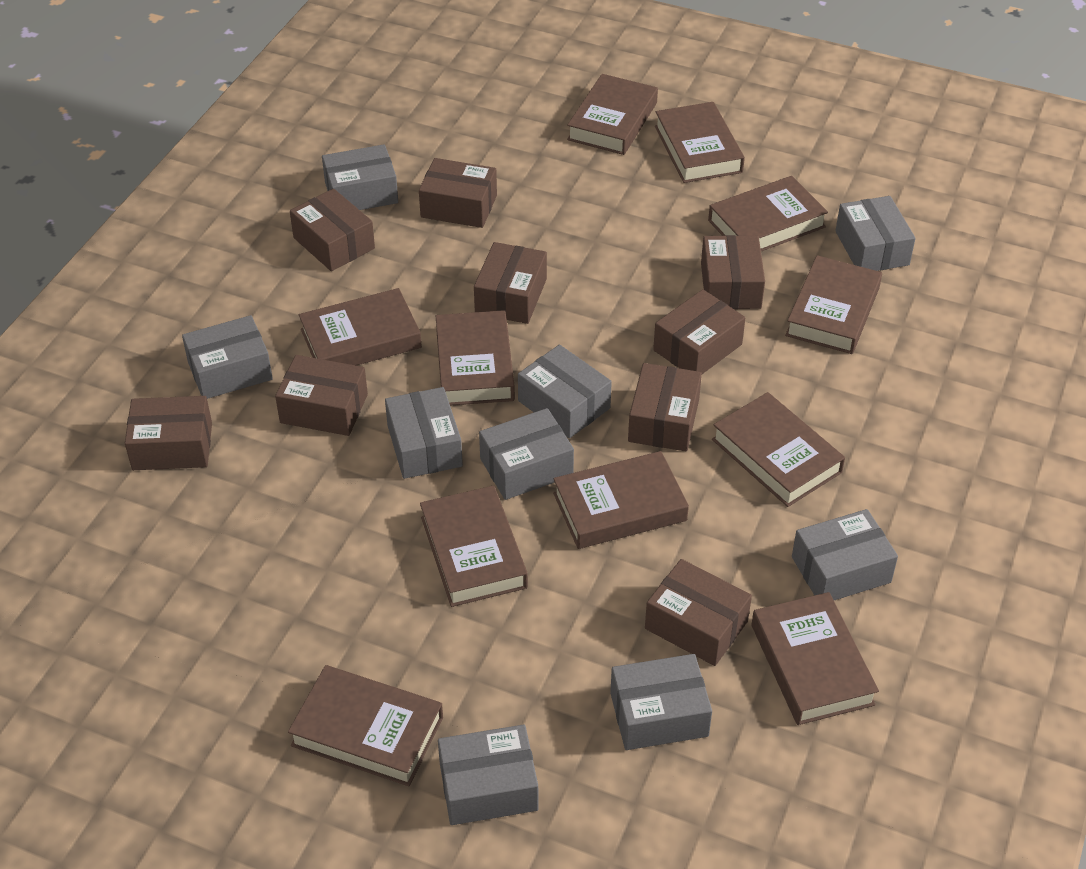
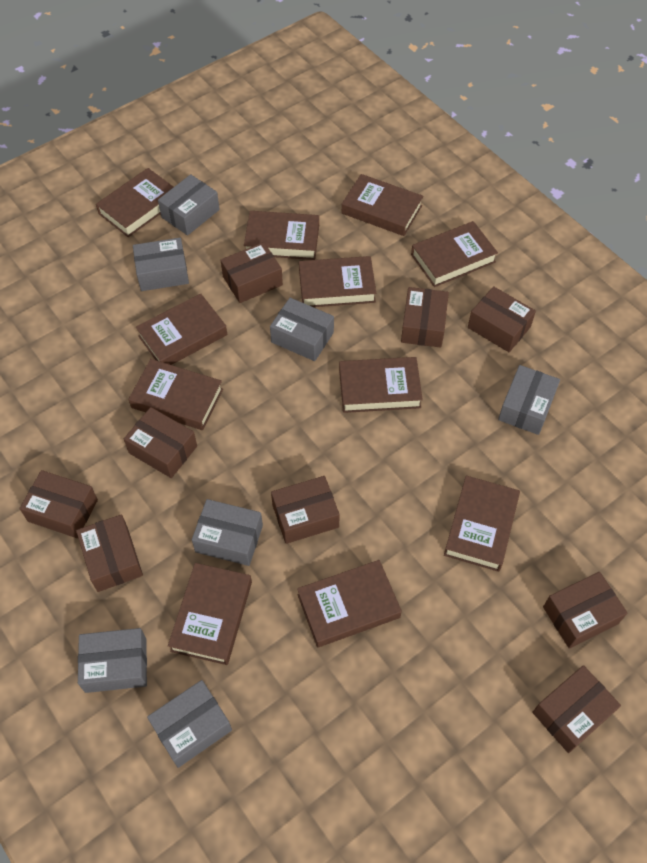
grey box: [182,315,273,399] [322,144,398,210] [385,387,463,479] [438,725,538,825] [479,408,574,500] [518,345,612,438] [610,654,712,750] [792,509,898,600] [835,196,916,271] = 9 -> [78,628,147,693] [133,238,189,291] [147,680,232,768] [158,174,220,235] [192,499,263,566] [270,298,334,361] [498,365,560,435] = 7

